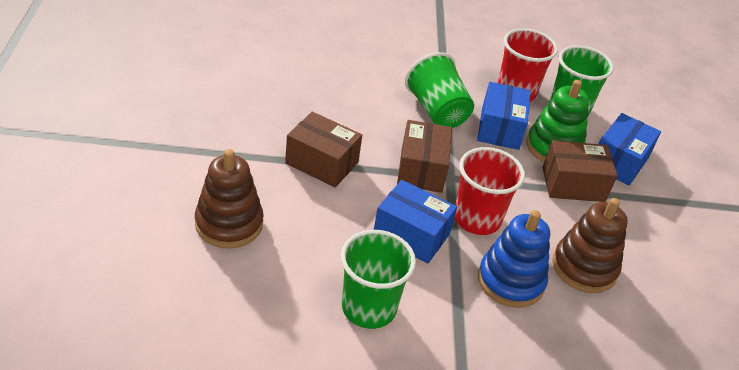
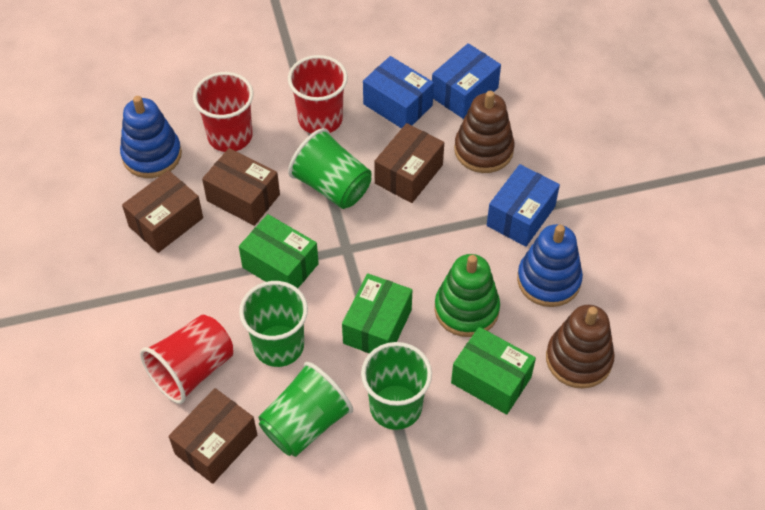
blue stacking toy: [478,210,550,308] = 1 -> [120,96,182,178] [517,224,583,307] = 2
brown box: [285,112,362,187] [397,120,452,193] [542,140,618,202] = 3 -> [122,170,203,253] [169,388,257,484] [202,148,280,226] [374,123,444,203] = 4
green box: none = 0 -> [239,214,319,288] [342,273,412,353] [451,327,536,415] = 3
green cup: [341,230,416,329] [405,52,474,128] [550,45,614,116] = 3 -> [239,281,308,367] [258,362,353,457] [288,128,372,209] [361,342,432,430] = 4
red cup: [454,147,525,235] [498,28,558,101] = 2 -> [140,315,233,404] [193,72,253,152] [288,55,348,134] = 3

